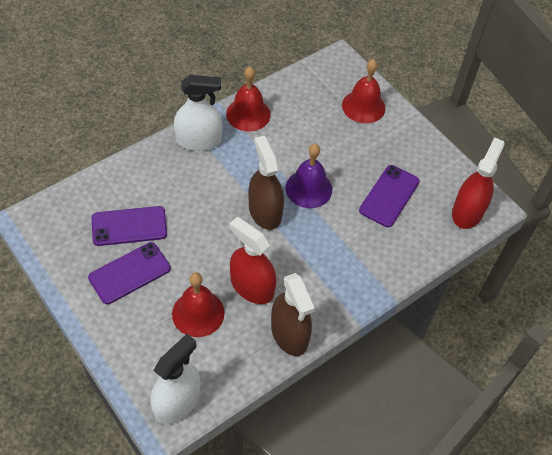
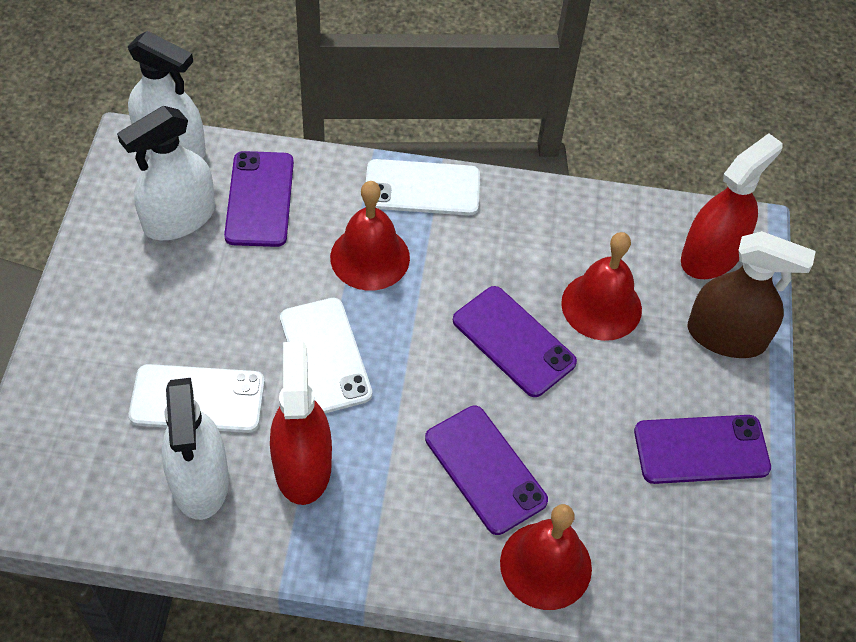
brown spray bottle: [248,136,284,230] [271,273,315,356] = 2 -> [688,231,816,358] = 1
purple bell: [286,144,332,208] = 1 -> none = 0
purple phone: [88,242,171,304] [92,206,167,246] [359,165,420,227] = 3 -> [224,151,294,247] [425,406,548,535] [453,286,577,397] [634,415,771,484] = 4
white phone: none = 0 -> [129,364,265,433] [280,298,372,413] [364,159,480,215] = 3
white spray bottle: [150,334,200,424] [174,75,222,151] = 2 -> [117,106,215,240] [128,31,206,159] [162,378,229,520] = 3

